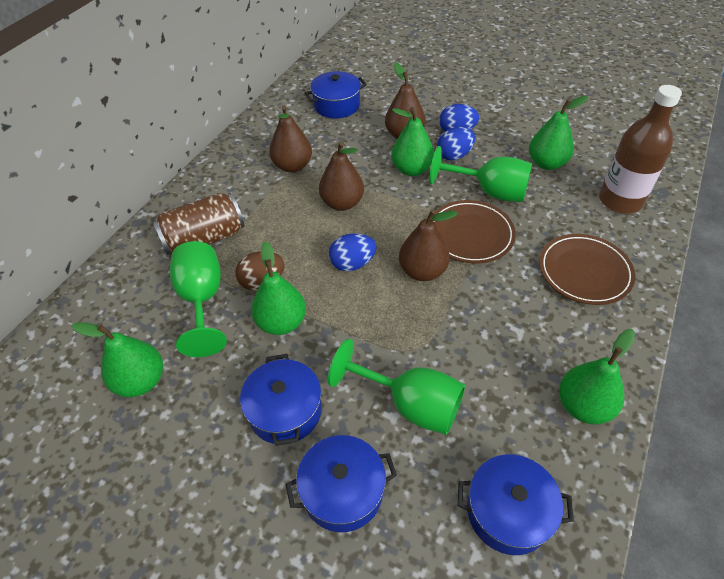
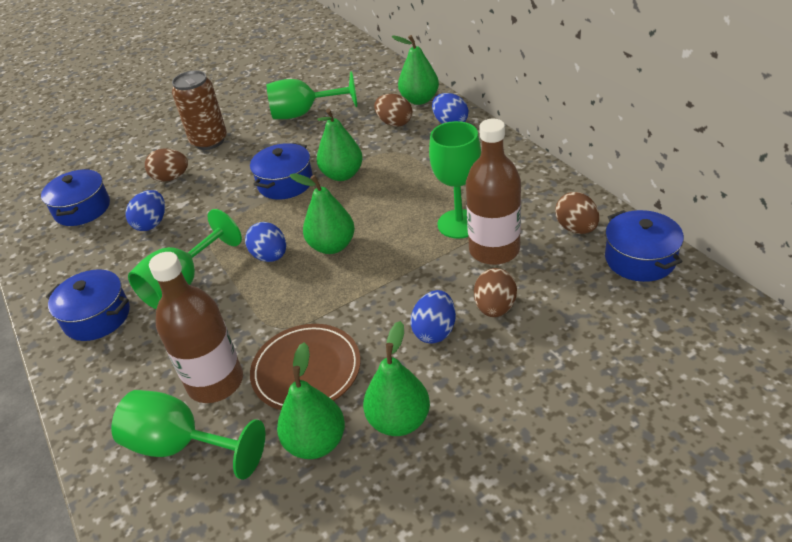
blue egg: [329,233,377,271] [437,127,475,161] [439,104,479,131] = 3 -> [126,190,165,231] [245,222,286,262] [410,290,456,344] [432,93,468,124] = 4
brown bottle: [599,85,682,214] = 1 -> [149,252,243,403] [466,119,521,265] = 2
brown egg: [235,251,285,291] = 1 -> [145,149,188,182] [374,94,412,127] [474,268,517,317] [555,192,599,234] = 4
brown pear: [269,105,312,173] [319,142,364,211] [385,62,425,139] [399,209,458,281] = 4 -> none = 0
brown plate: [431,200,516,263] [539,234,635,305] = 2 -> [250,324,361,410] = 1
green goblet: [170,241,227,357] [328,339,465,435] [429,146,533,202] = 3 -> [111,390,265,480] [128,209,242,309] [266,71,357,119] [429,121,481,239] = 4

